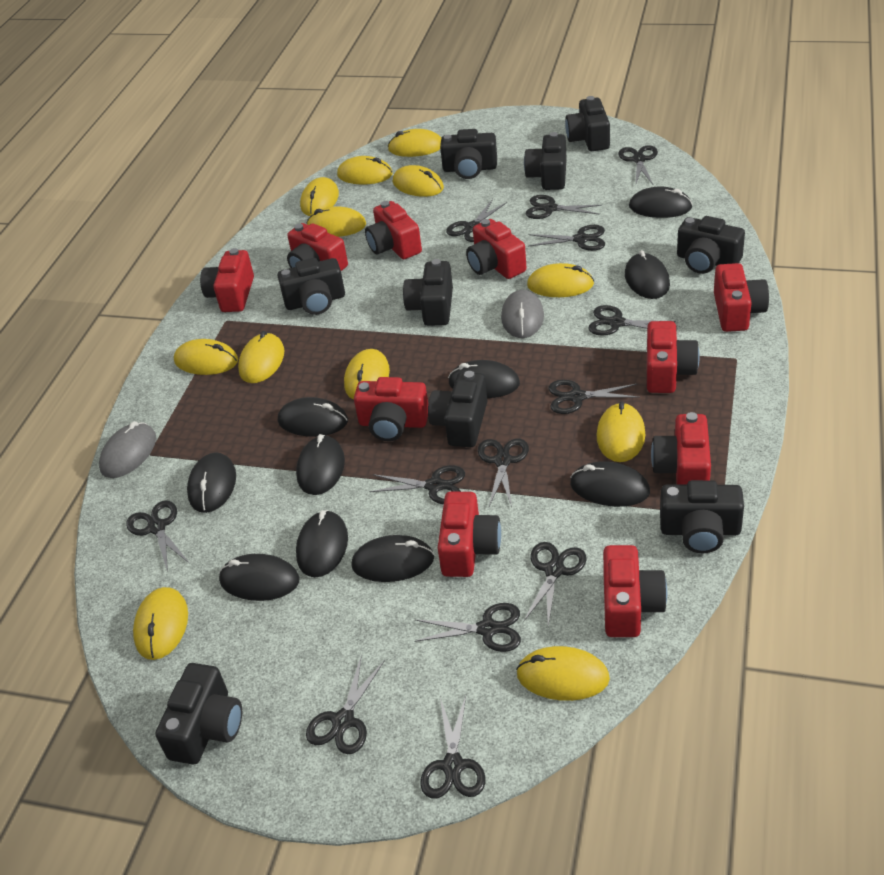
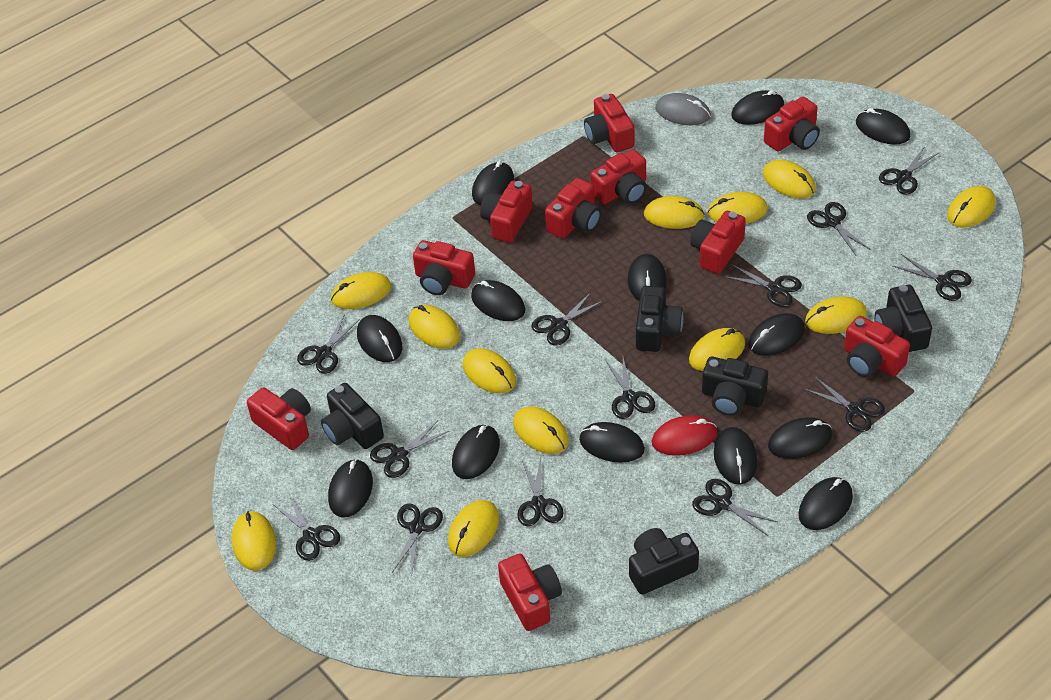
black camera: [155,663,242,765] [278,258,345,315] [403,259,453,326] [428,371,487,447] [440,129,497,179] [524,132,567,190] [565,96,610,151] [660,480,744,553] [677,216,745,274] = 9 -> [321,383,384,449] [629,528,699,594] [636,286,683,352] [702,356,768,416] [874,285,932,352] = 5
black mouse: [187,452,236,513] [219,554,300,601] [278,397,348,437] [296,434,345,495] [296,510,348,577] [351,535,434,582] [448,360,520,398] [570,461,650,507] [625,250,670,299] [629,186,693,218] = 10 -> [328,459,373,517] [357,315,402,362] [452,425,500,479] [471,280,525,321] [472,161,514,205] [579,422,645,463] [628,254,667,301] [714,427,757,485] [731,90,784,125] [748,313,805,356] [768,417,832,459] [799,477,853,530] [856,108,910,145] = 13
grey mouse: [99,421,156,478] [501,290,544,338] = 2 -> [655,93,711,125] = 1
red mouse: none = 0 -> [652,415,717,456] = 1

